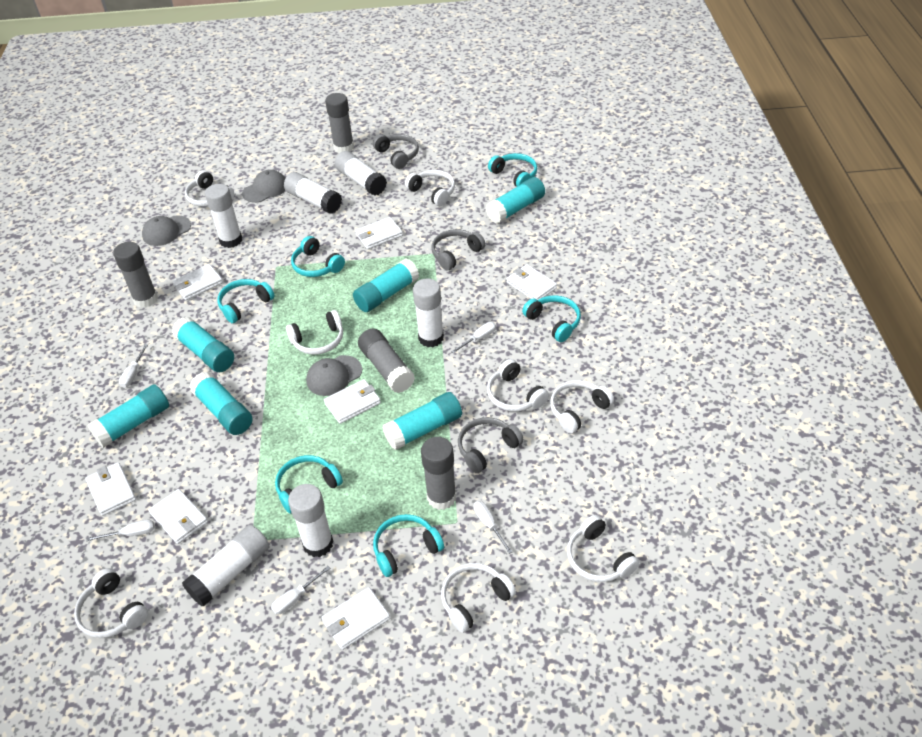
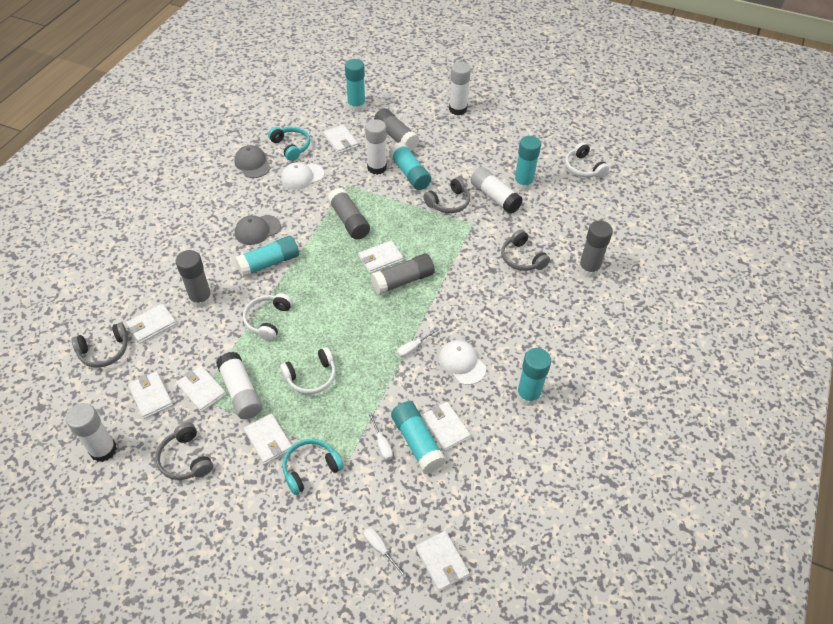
grey cap: [142,215,191,246] [242,170,286,203] [306,355,362,396] = 3 -> [234,145,271,178] [235,215,281,245] = 2
grey glue stick: [113,242,158,308] [325,93,354,153] [358,329,415,393] [421,437,456,510] = 4 -> [176,250,213,308] [328,188,370,240] [371,254,435,294] [374,108,420,151] [578,221,613,277] = 5
grey headphones: [373,134,419,169] [431,229,486,271] [458,417,524,473] = 3 -> [72,323,128,367] [155,422,213,480] [423,177,470,213] [501,229,550,271] = 4
turquoise headphones: [217,279,275,323] [275,455,343,514] [291,236,345,277] [373,514,444,577] [488,153,537,187] [522,295,581,342] = 6 -> [268,127,310,161] [282,439,344,495] = 2
white cap: none = 0 -> [281,162,324,190] [438,340,486,385] = 2
white glue stick: [182,525,269,607] [205,184,242,248] [284,172,342,214] [288,484,333,557] [335,151,387,196] [413,279,444,347] = 6 -> [66,403,117,462] [216,352,262,419] [365,119,387,175] [449,62,471,115] [471,167,523,214] = 5
white headphones: [74,568,148,638] [185,170,234,207] [286,310,343,355] [405,170,455,206] [441,563,516,633] [487,359,549,412] [550,380,614,434] [567,515,640,582] = 8 -> [243,293,292,341] [280,347,336,394] [565,142,609,178] = 3
white screwdriver: [87,520,155,541] [119,344,148,388] [271,566,331,615] [451,322,496,353] [474,501,512,554] = 5 -> [364,528,407,578] [368,412,393,460] [397,328,439,358] = 3
white wallet: [85,462,136,516] [149,489,208,544] [172,264,223,300] [321,587,390,650] [324,379,381,424] [355,217,403,249] [507,264,557,300] = 7 -> [126,303,177,343] [128,371,173,419] [176,366,226,412] [244,413,292,464] [323,125,358,154] [358,240,403,274] [416,531,470,591] [422,402,471,451] = 8

